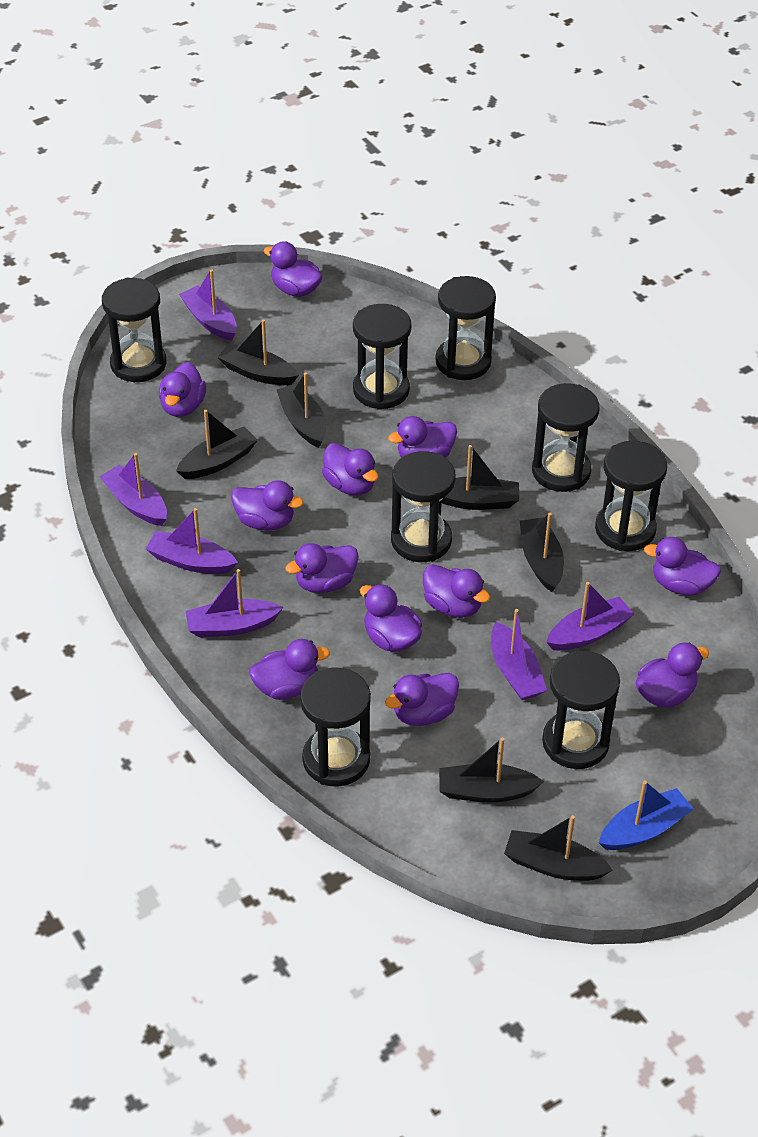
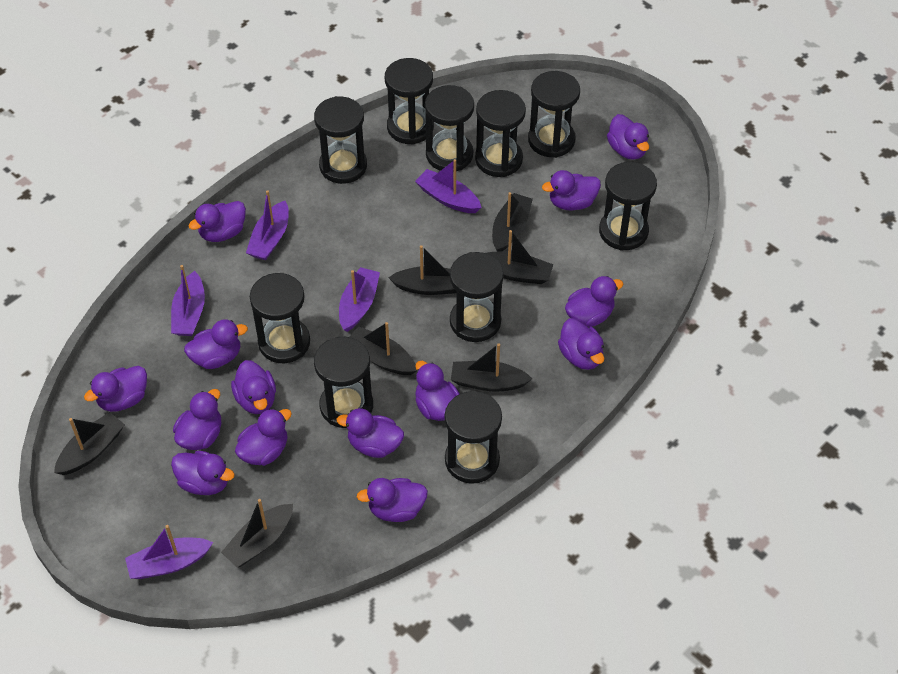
black hourglass: [102,278,166,382] [300,667,371,787] [353,304,411,410] [391,451,456,562] [435,276,496,380] [532,383,599,492] [542,650,620,769] [595,441,667,551] = 8 -> [250,273,310,363] [314,96,367,184] [314,337,373,428] [385,58,434,145] [425,85,474,171] [445,391,502,484] [450,252,504,342] [475,90,526,177] [528,71,580,158] [599,162,657,251] = 10
blue boat: [599,781,694,850] = 1 -> none = 0
purple boat: [99,453,167,526] [146,508,238,574] [179,269,237,341] [185,569,283,637] [491,609,547,700] [546,582,634,651] = 6 -> [125,525,213,579] [171,265,205,336] [246,190,289,260] [339,267,380,332] [415,159,482,213] = 5
purple duck: [159,362,206,417] [231,480,303,530] [249,639,330,700] [264,241,322,297] [285,543,359,593] [322,443,378,496] [360,584,422,652] [385,673,459,726] [388,416,457,458] [423,564,490,618] [636,642,709,708] [644,537,721,596] = 12 -> [84,366,147,412] [171,450,235,495] [173,389,221,450] [184,319,248,369] [188,201,246,242] [231,360,276,414] [235,408,292,466] [337,408,404,458] [357,478,428,522] [415,361,460,421] [542,170,601,211] [558,318,604,370] [565,276,624,327] [607,114,649,160] = 14

